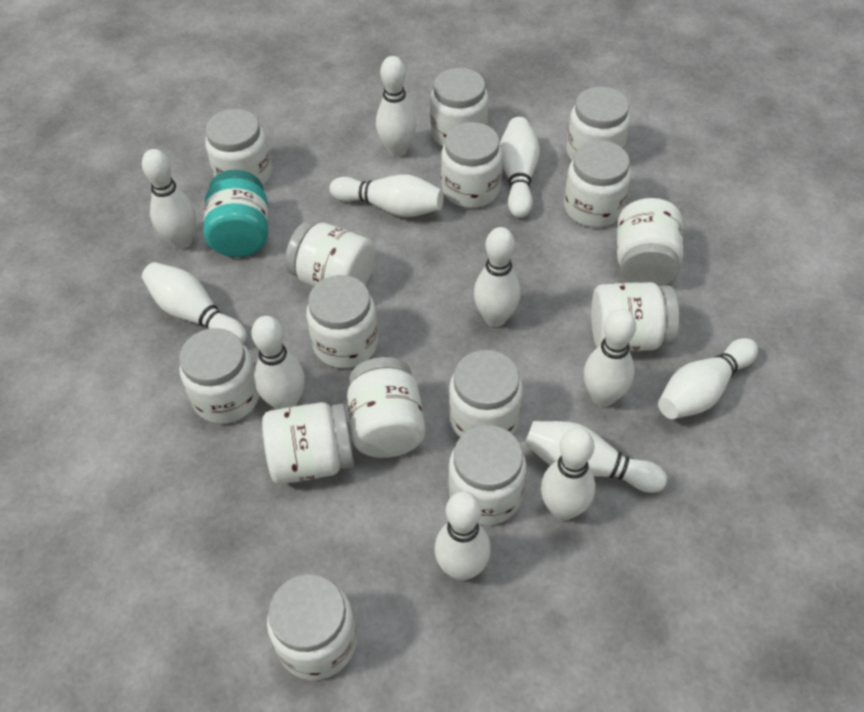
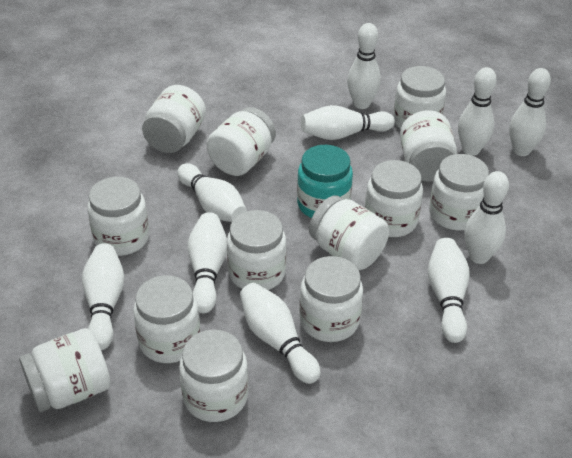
white bowling pin: [142,149,196,249] [142,262,247,344] [251,316,305,410] [329,174,444,217] [376,56,417,157] [435,491,491,581] [474,227,521,327] [500,117,540,218] [525,421,667,493] [541,428,595,521] [584,309,636,407] [658,338,758,419] = 12 -> [82,243,124,350] [177,163,247,222] [188,212,227,313] [240,283,320,384] [301,105,395,140] [347,23,381,109] [428,238,469,343] [458,67,497,156] [464,171,509,264] [509,68,551,156] = 10
white jar: [179,328,259,424] [205,109,272,186] [262,402,354,484] [267,574,357,680] [285,221,375,287] [306,275,378,368] [347,357,426,458] [430,68,488,147] [441,122,502,208] [448,425,527,525] [449,350,523,437] [564,140,631,228] [566,86,630,161] [591,282,679,352] [617,198,684,286] = 15 -> [19,328,110,412] [88,177,149,256] [133,275,200,363] [142,85,206,153] [179,329,248,422] [207,107,276,176] [227,210,287,290] [299,256,363,342] [309,195,389,270] [365,160,423,237] [393,66,446,129] [400,110,457,182] [429,154,489,230] = 13

